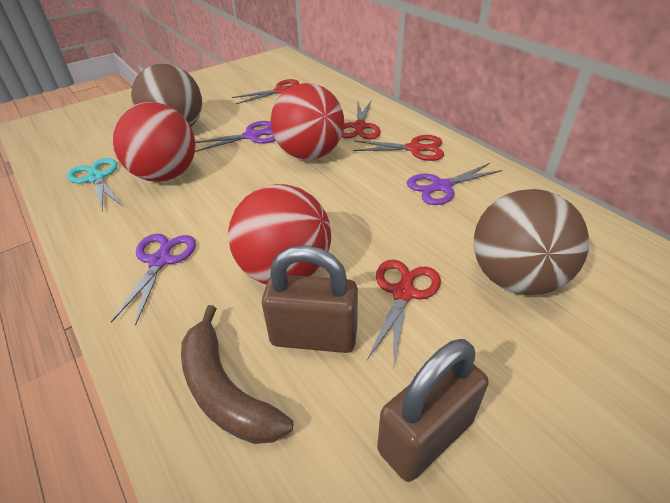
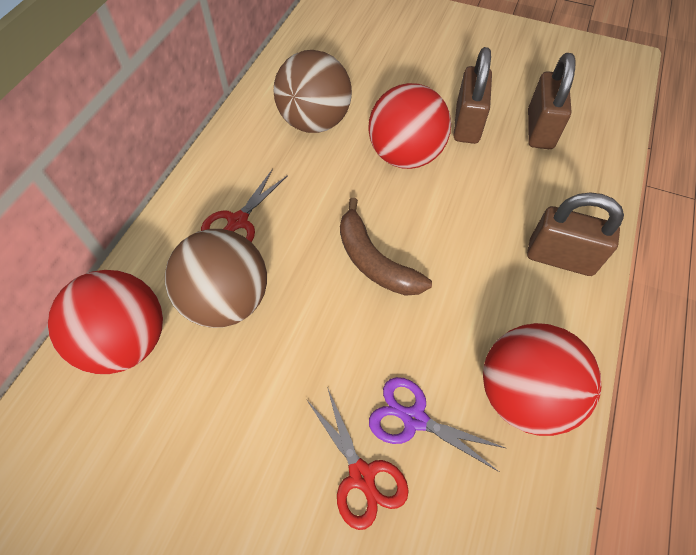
brown padlock: [262,245,358,353] [377,339,488,482] = 2 -> [454,47,492,144] [527,192,624,276] [528,53,576,149] = 3
purple scissors: [111,234,196,326] [195,121,276,152] [407,163,502,205] = 3 -> [369,377,505,472] = 1
red scissors: [232,79,299,104] [342,100,381,139] [353,135,444,161] [367,260,441,366] = 4 -> [201,169,288,242] [306,387,409,530] = 2
turquoise scissors: [67,158,122,212] = 1 -> none = 0

